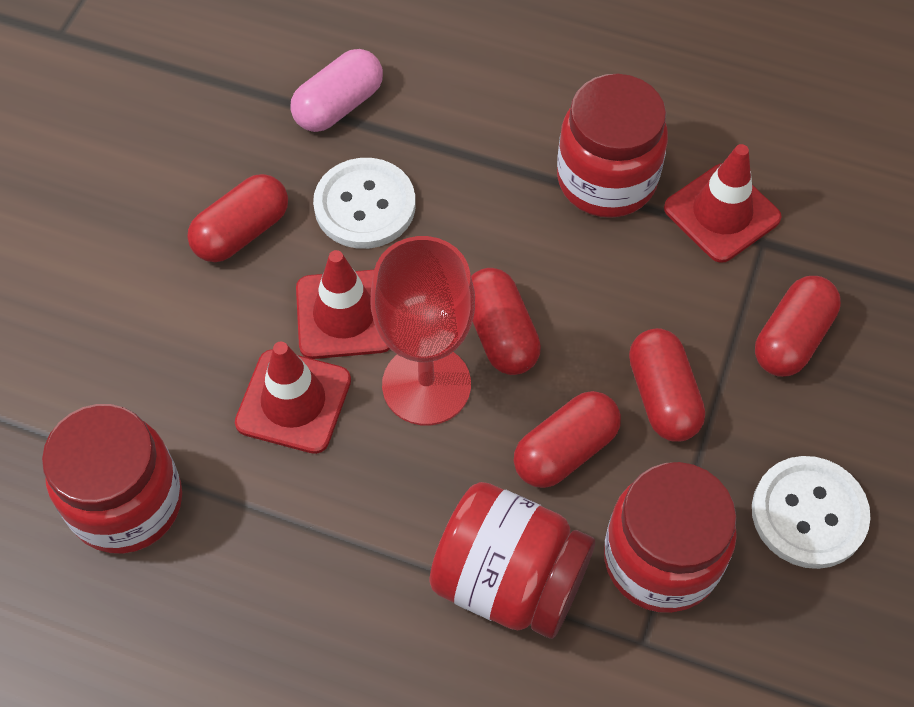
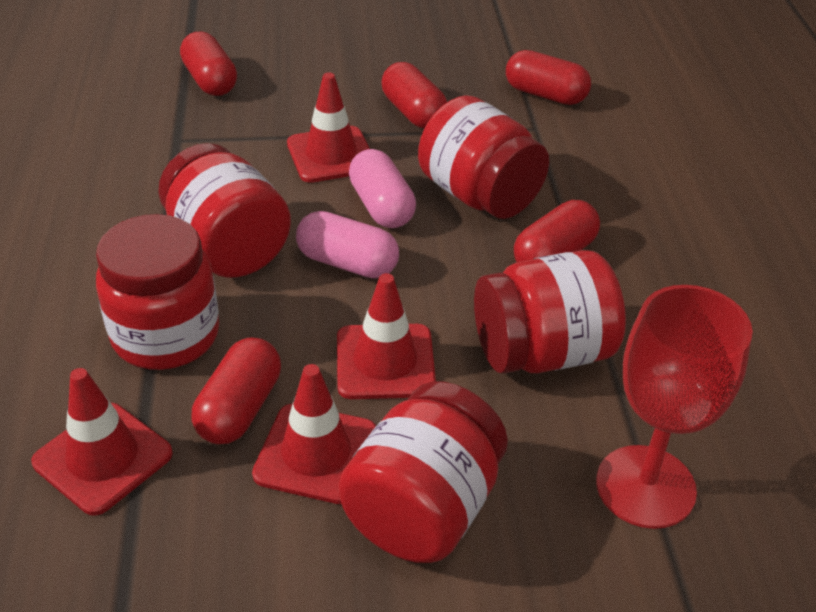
pink capsule: [290,49,383,132] = 1 -> [296,211,399,279] [349,149,416,228] = 2
red jar: [42,404,182,554] [429,482,595,639] [557,74,668,218] [604,462,737,613] = 4 -> [96,214,219,370] [158,143,291,278] [338,381,508,563] [418,95,549,219] [474,250,626,374] = 5
red traffic cone: [235,342,351,454] [296,250,390,359] [664,144,782,263] = 3 -> [31,368,173,516] [252,364,376,504] [287,72,370,183] [337,273,436,399] = 4
white button: [313,158,416,249] [752,456,871,569] = 2 -> none = 0

